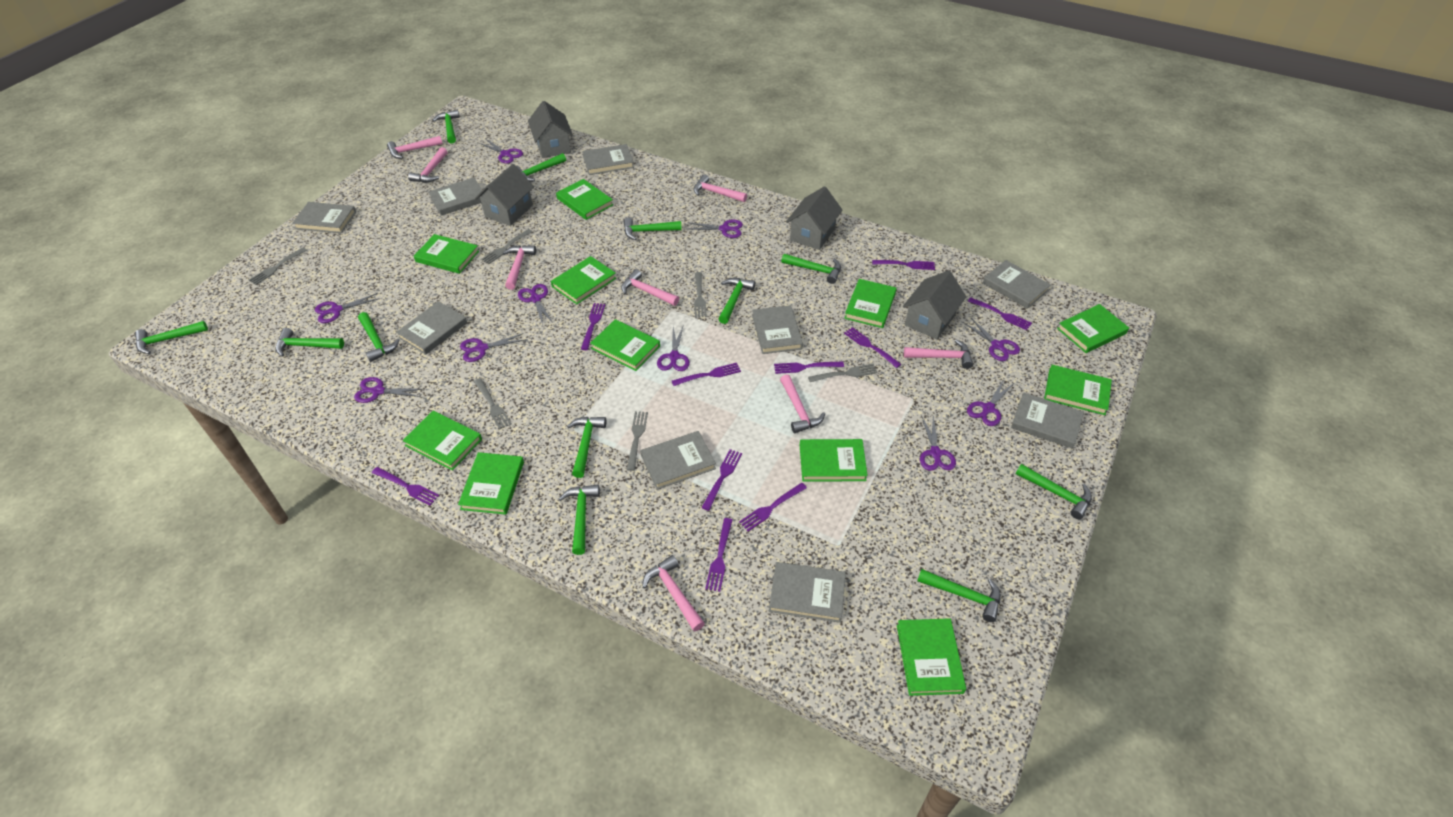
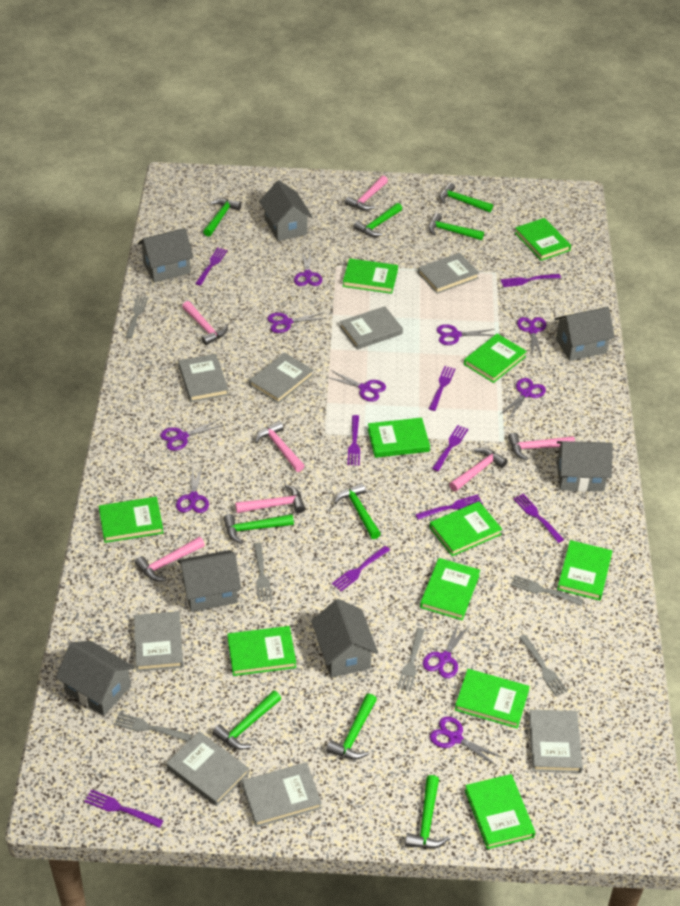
green hammer: [135,321,208,354] [275,328,344,357] [358,312,400,362] [432,110,460,144] [517,153,566,182] [559,485,600,555] [567,417,606,478] [624,217,682,240] [719,278,755,324] [781,254,841,284] [917,569,1001,622] [1016,464,1092,519] = 12 -> [203,198,241,237] [212,690,281,750] [223,514,294,544] [326,694,377,759] [334,483,381,539] [354,203,402,237] [405,775,449,848] [428,213,484,240] [439,182,493,212] = 9
grey book: [292,202,356,233] [396,301,467,355] [428,178,483,215] [582,144,634,175] [640,431,716,490] [752,305,803,354] [769,562,846,623] [983,260,1051,309] [1011,392,1084,448] = 9 -> [134,611,183,672] [166,731,249,806] [178,354,229,402] [242,763,322,827] [249,353,314,404] [340,306,403,349] [418,253,479,294] [529,710,583,773] = 8
grey house: [475,164,534,226] [528,101,573,158] [786,186,843,250] [903,270,966,339] = 4 -> [55,641,135,716] [138,228,194,283] [178,550,241,612] [259,180,312,241] [311,599,378,678] [555,307,615,361] [557,441,613,492] = 7
pink hammer: [387,136,443,159] [408,147,447,183] [503,245,536,290] [621,269,679,306] [642,555,705,631] [694,174,747,202] [780,374,825,433] [904,339,973,369] = 8 -> [135,537,205,581] [182,301,228,345] [235,484,305,513] [255,421,305,472] [345,176,388,211] [449,448,508,492] [508,432,575,460] = 7
purple fork: [372,467,439,506] [581,303,605,350] [672,363,741,386] [701,449,742,511] [705,518,733,592] [739,483,807,531] [774,361,844,374] [844,327,901,368] [872,260,935,270] [968,297,1032,330] = 10 -> [84,789,164,828] [195,247,228,285] [332,546,390,591] [348,415,360,466] [415,494,483,520] [429,366,455,411] [432,425,468,471] [501,274,561,287] [513,494,564,543] = 9

